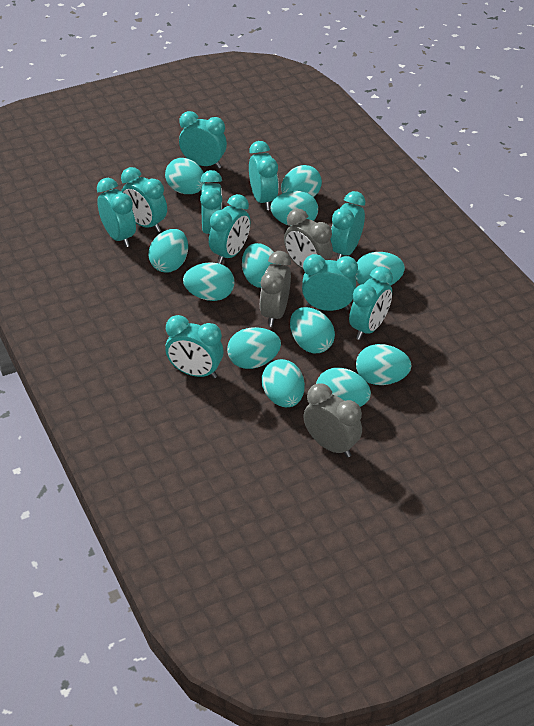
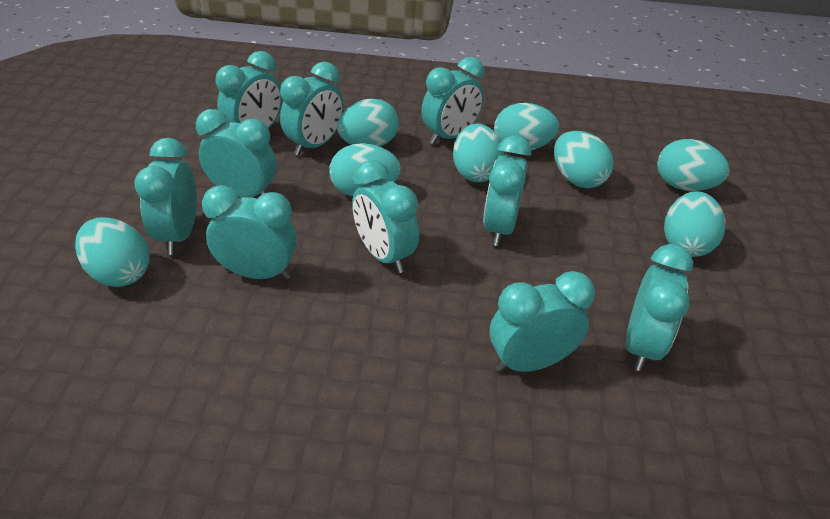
grey clock: [260,251,291,327] [284,209,333,269] [304,383,362,457] = 3 -> none = 0
turquoise egg: [148,229,188,272] [165,158,205,194] [183,262,235,301] [227,327,281,369] [242,243,280,288] [262,359,305,407] [270,191,318,226] [281,165,322,197] [290,307,335,354] [316,368,371,407] [355,252,405,286] [356,344,412,385] = 12 -> [75,217,150,287] [330,143,401,196] [337,99,399,147] [453,123,504,182] [494,103,559,150] [554,131,614,188] [657,139,730,191] [664,191,726,257] = 8

